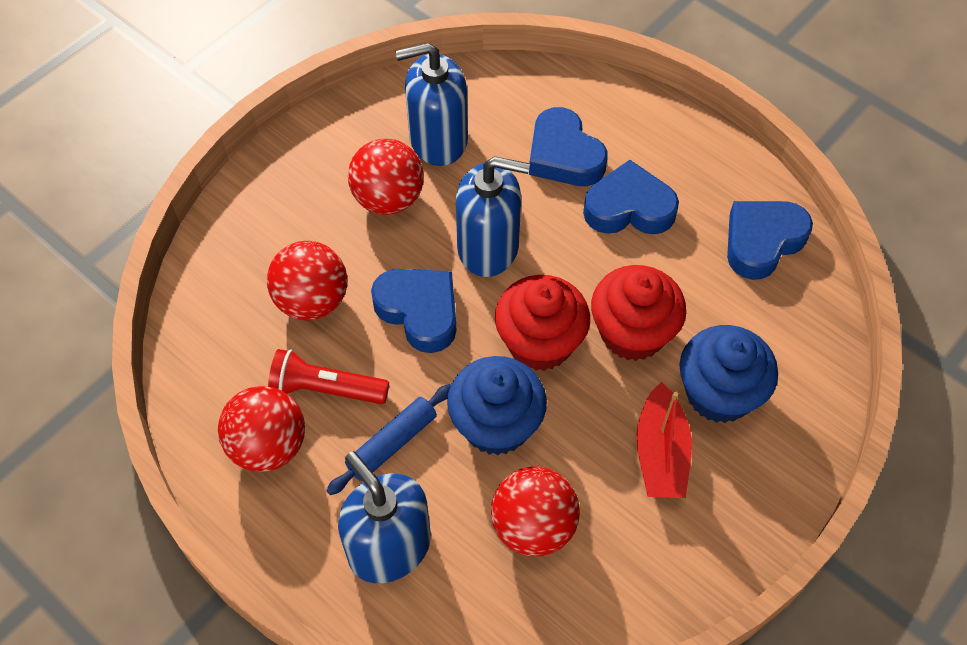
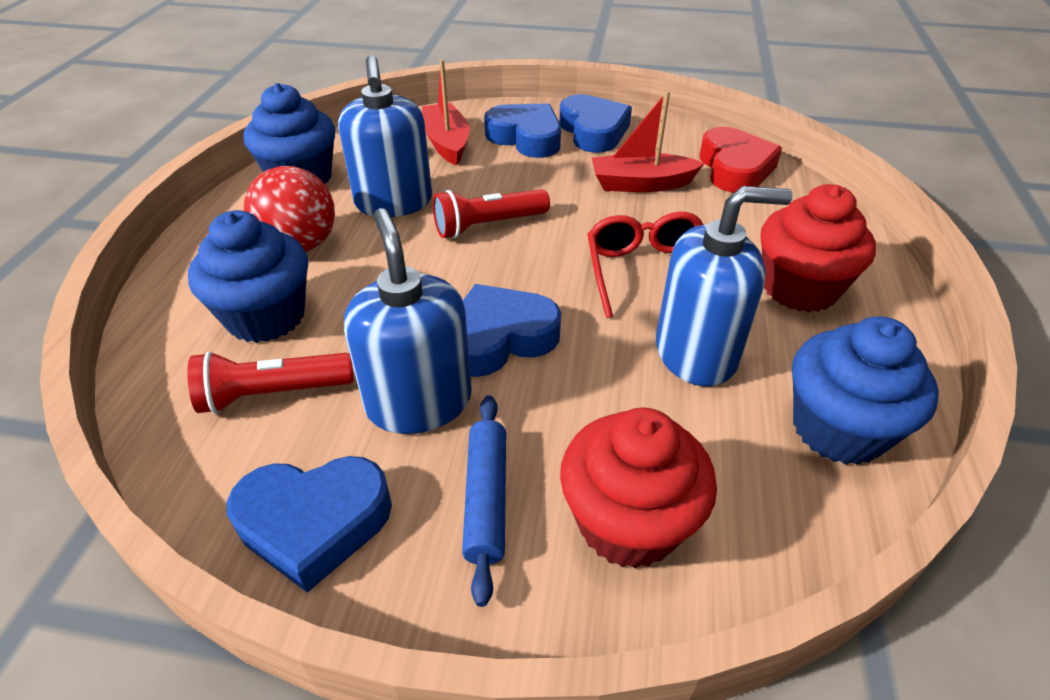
blue cupcake: [447,356,547,455] [680,325,778,423] = 2 -> [188,210,308,343] [244,83,335,184] [792,316,939,465] = 3
red ball: [218,386,305,472] [267,241,347,321] [348,138,424,215] [491,466,580,557] = 4 -> [244,166,335,252] = 1
red boat: [636,382,692,498] = 1 -> [422,59,470,166] [592,91,705,192] = 2
red flashlight: [268,349,389,404] = 1 -> [187,351,354,414] [433,189,550,238] = 2
red glasses: none = 0 -> [588,211,705,318] = 1
red heart: none = 0 -> [699,127,782,193] = 1

